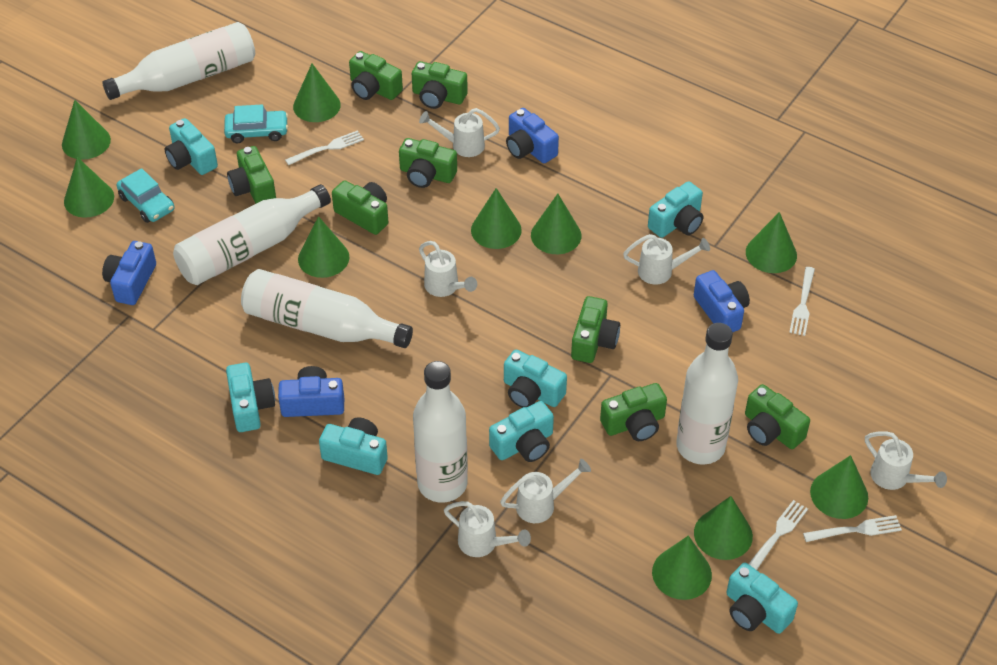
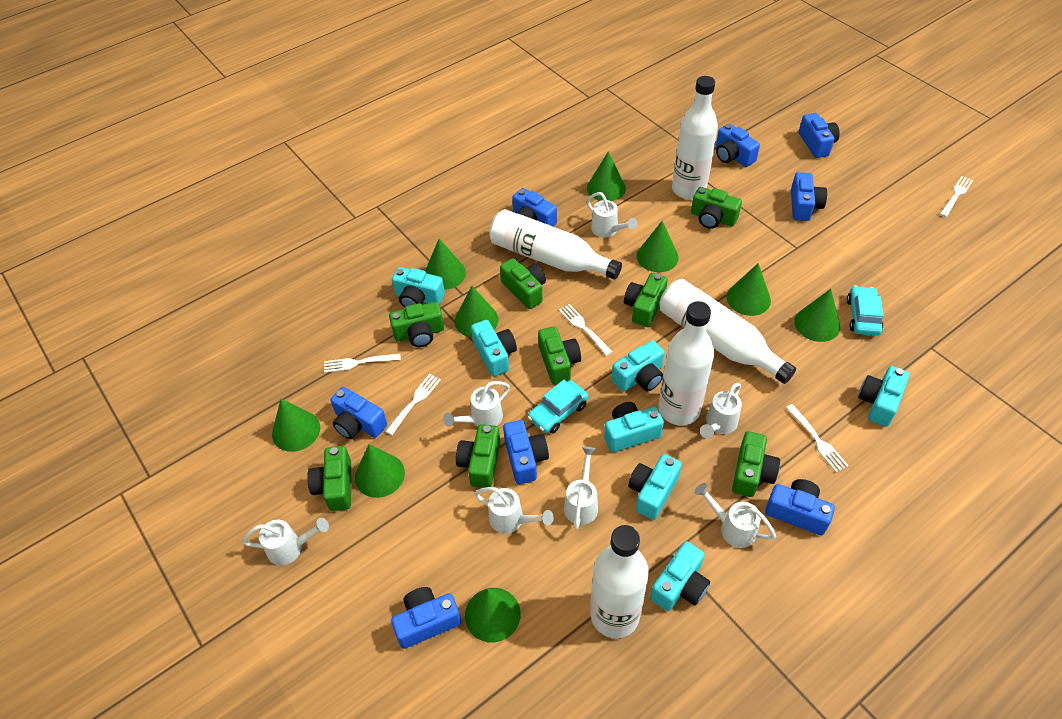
blue camera: [102,241,156,305] [278,366,344,417] [506,108,559,163] [694,270,750,332] = 4 -> [330,387,387,439] [391,587,461,649] [503,420,549,484] [512,188,557,227] [716,124,760,167] [765,479,835,535] [791,172,827,221] [799,113,840,158] = 8
green cone: [62,100,111,160] [64,157,114,218] [293,64,341,122] [298,216,349,278] [471,188,522,249] [531,194,581,254] [652,535,712,600] [694,496,753,560] [746,212,797,273] [810,455,868,519] = 10 -> [272,399,320,452] [355,444,405,498] [425,239,466,290] [455,286,498,337] [465,588,521,643] [587,151,626,201] [637,221,679,272] [727,263,771,316] [794,289,840,342] = 9
white fork: [285,130,364,165] [749,500,808,570] [789,267,815,336] [803,515,902,542] = 4 -> [324,354,401,373] [385,374,441,435] [559,304,612,356] [786,404,849,472] [940,176,973,217] = 5
white watering can: [419,108,500,157] [419,241,477,297] [444,501,531,557] [500,459,591,523] [623,234,710,285] [865,431,947,490] = 6 -> [242,518,329,565] [443,381,510,427] [474,487,554,534] [564,446,598,530] [587,192,637,238] [694,483,776,548] [700,383,742,438] = 7

